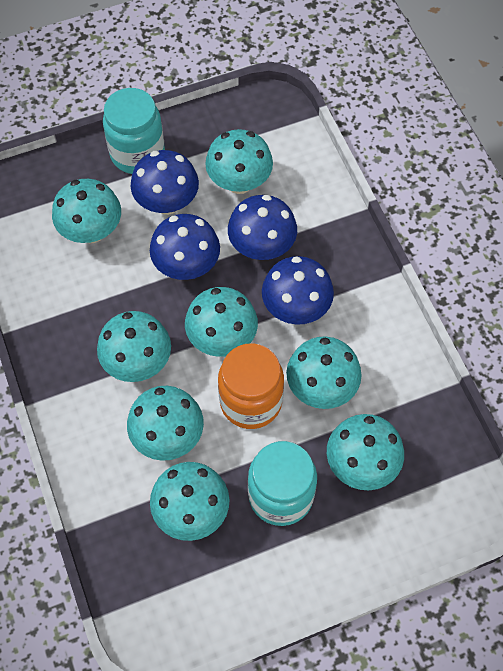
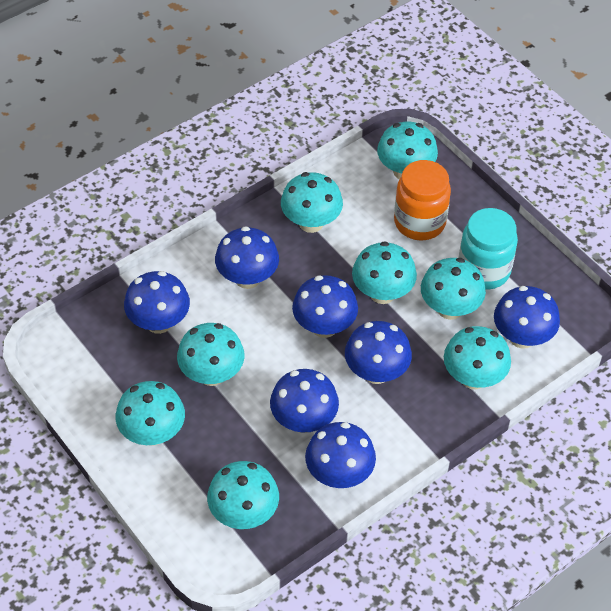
blue mushroom: [131,150,199,215] [150,214,220,280] [228,195,297,260] [262,256,334,325] = 4 -> [124,271,190,334] [215,226,279,289] [270,369,339,433] [292,275,358,338] [305,422,376,488] [345,321,412,384] [494,286,560,349] = 7
turquoise jar: [103,88,165,174] [248,441,317,526] = 2 -> [459,208,518,290] = 1

